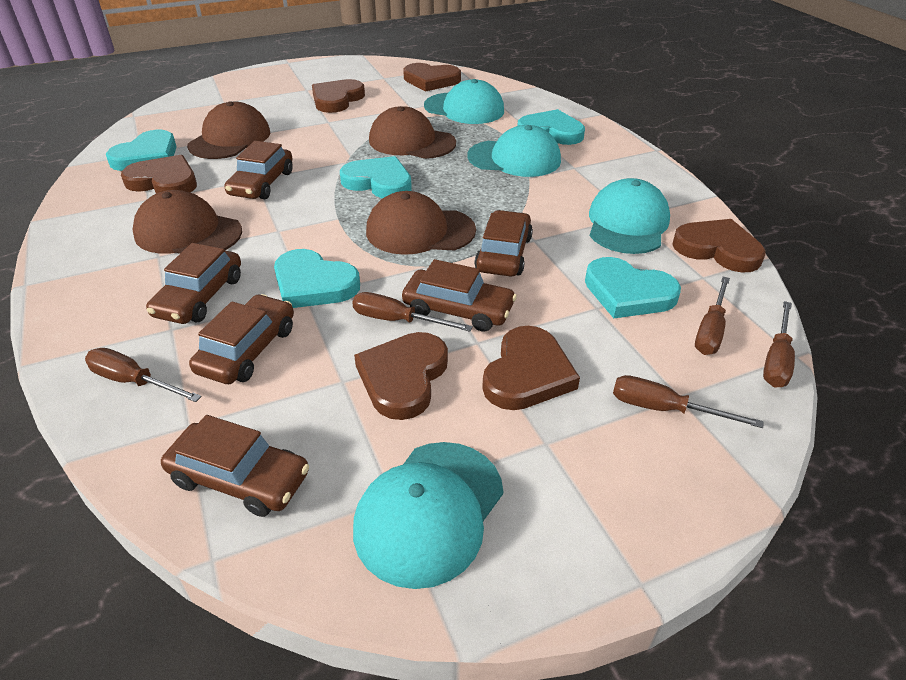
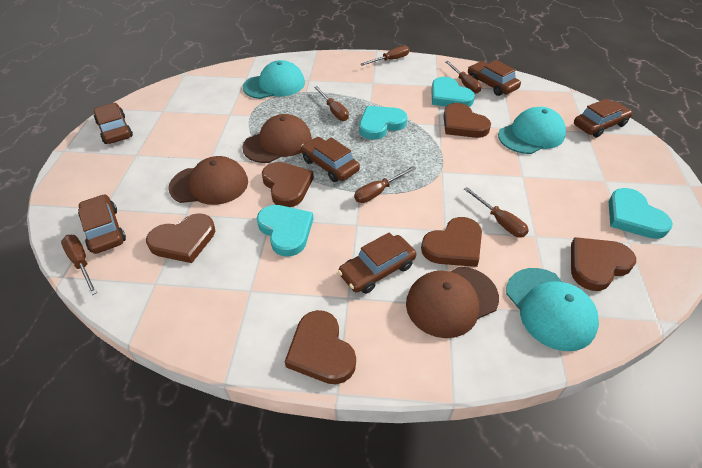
brown cap: [132,190,242,254] [187,102,270,159] [366,191,476,255] [369,106,456,159] = 4 -> [169,156,248,205] [242,114,312,163] [406,266,499,338] = 3
brown screwdriver: [85,348,202,402] [352,292,473,331] [613,375,764,428] [695,277,730,355] [763,301,795,388] = 5 -> [61,235,97,295] [314,86,349,121] [354,166,416,203] [360,45,410,66] [445,61,482,93] [464,187,529,237] = 6
turquoise cap: [353,442,504,589] [424,79,504,124] [467,125,561,177] [589,178,670,254] = 4 -> [243,60,305,99] [498,107,566,154] [506,268,599,351] = 3
turquoise heart: [106,130,177,171] [274,249,360,308] [340,156,412,199] [518,109,585,145] [585,257,681,318] = 5 -> [257,205,313,256] [359,106,407,140] [431,77,475,107] [609,188,673,239] = 4

